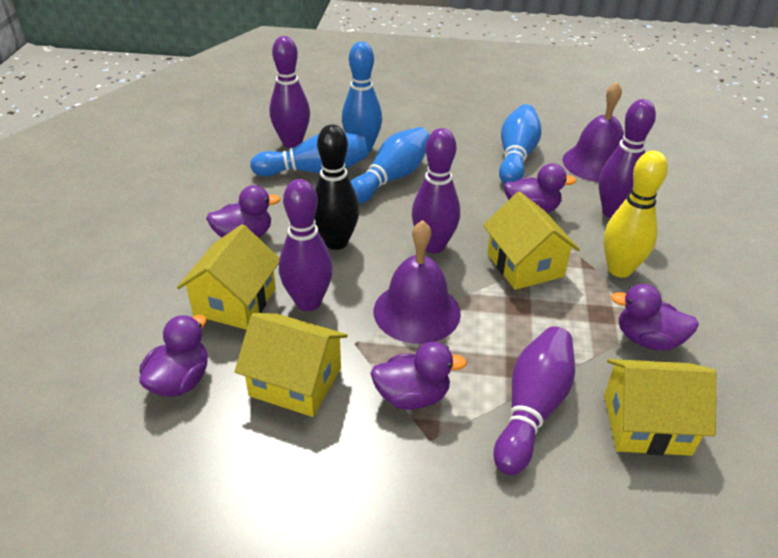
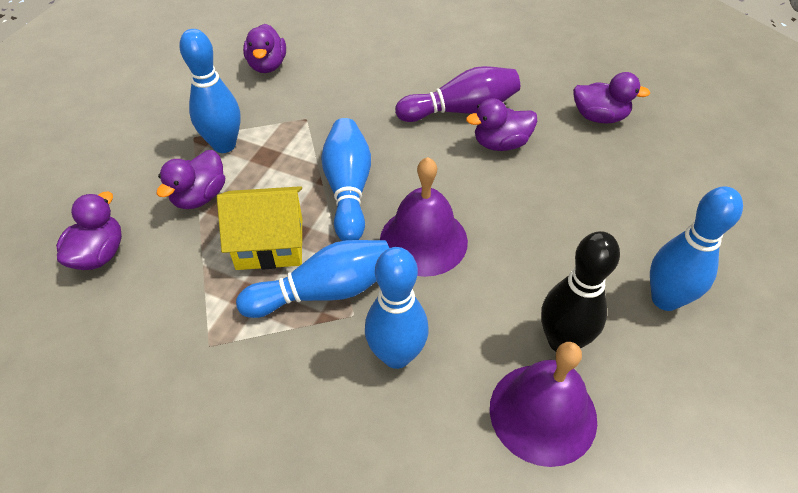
blue bowling pin: [250,132,368,176] [342,42,382,153] [351,127,430,204] [499,104,542,184] = 4 -> [179,29,241,153] [236,240,389,318] [321,118,371,241] [365,247,428,369] [650,186,743,311] = 5
purple bowling pin: [270,36,310,148] [279,179,333,311] [412,128,460,253] [494,326,575,475] [599,99,656,218] = 5 -> [395,66,520,122] = 1
yellow bowling pin: [604,151,668,278] = 1 -> none = 0
yellow house: [177,224,280,330] [234,313,348,417] [483,192,580,290] [604,359,716,456] = 4 -> [217,186,302,270] = 1

